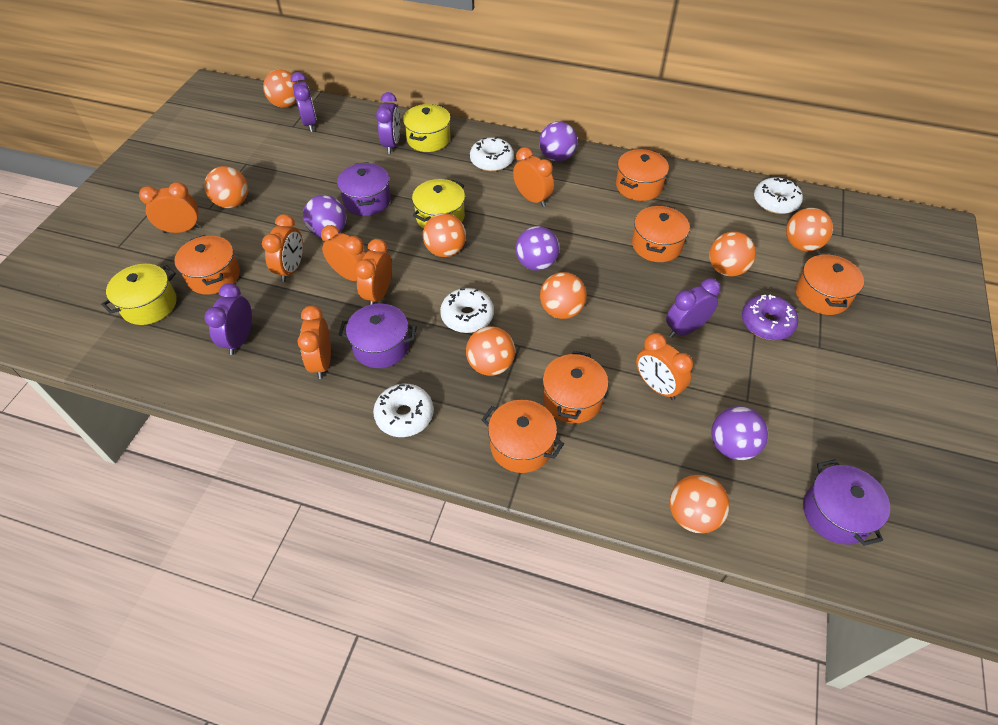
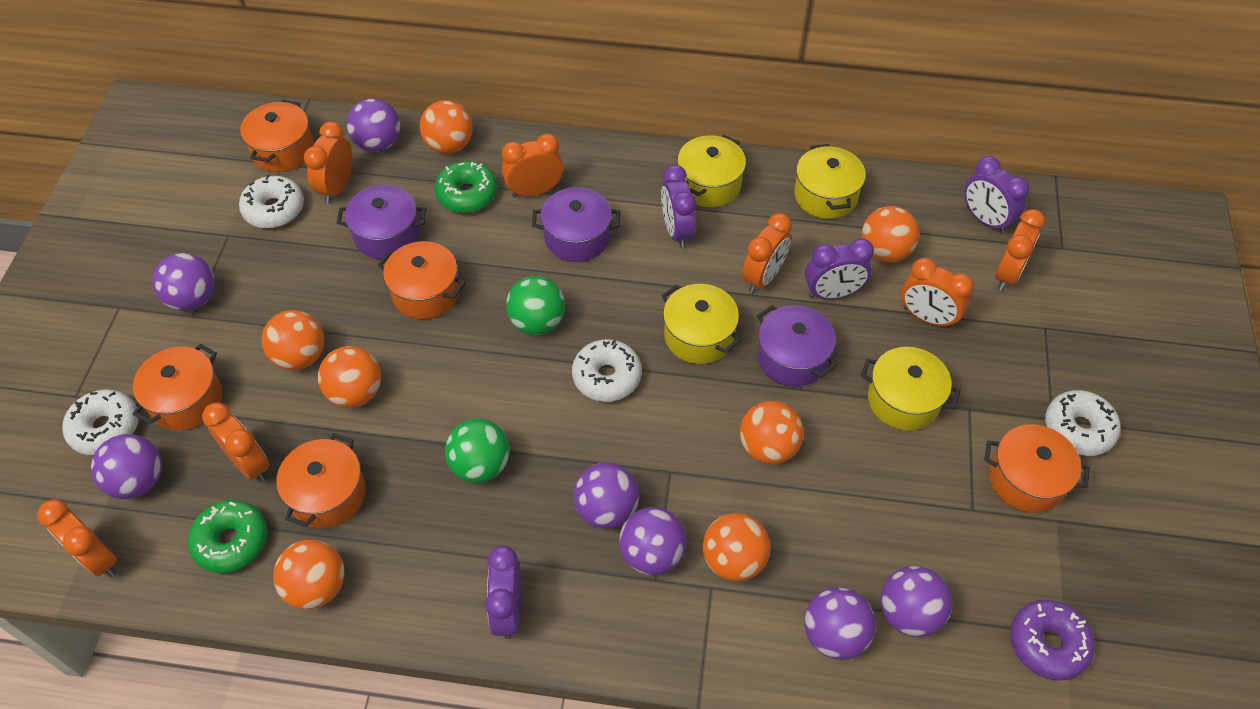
green ball: none = 0 -> [445,419,510,483] [506,276,565,335] = 2
green donut: none = 0 -> [188,500,267,574] [434,161,497,213] = 2
orange ball: [204,166,248,208] [263,70,298,108] [423,213,466,257] [466,326,515,376] [540,272,587,319] [670,475,730,533] [709,232,756,276] [786,208,833,251] = 8 -> [262,310,324,370] [273,539,345,609] [318,346,381,408] [420,100,473,154] [703,513,771,582] [740,401,804,464] [862,206,919,263] = 7
orange pot: [174,235,240,295] [482,400,564,473] [543,351,608,423] [616,149,669,201] [632,205,690,262] [796,253,864,315] = 6 -> [133,344,222,430] [240,100,314,172] [276,433,366,528] [378,241,465,319] [984,424,1090,513] = 5
purple ball: [303,195,347,237] [516,226,560,271] [539,121,578,162] [711,406,768,460] = 4 -> [91,434,162,499] [152,253,215,311] [347,99,400,152] [573,463,639,529] [619,507,687,575] [804,587,876,660] [881,566,952,637] = 7
yellow pot: [101,264,177,325] [403,104,451,152] [412,179,465,229] = 3 -> [662,284,741,364] [677,135,746,207] [794,144,866,219] [861,347,961,431] = 4

